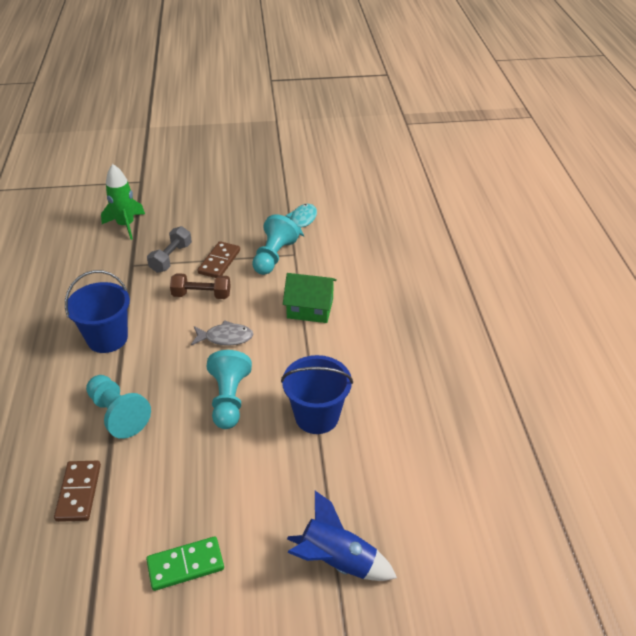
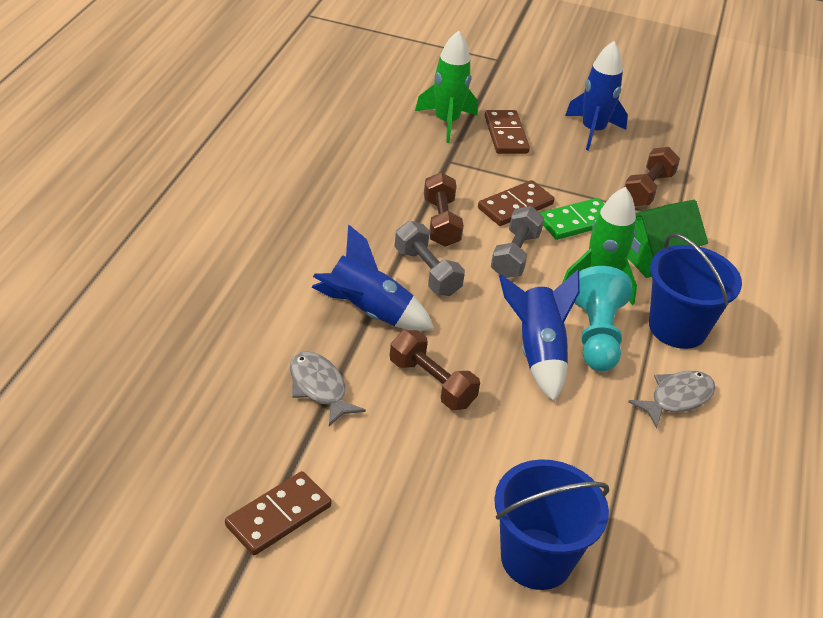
blue rocket: [287,491,397,581] = 1 -> [311,224,434,331] [499,270,580,402] [565,41,628,151] = 3
brown domino: [54,461,101,522] [197,241,240,278] = 2 -> [225,471,332,555] [478,180,554,226] [485,110,530,154] = 3
brown dumbbell: [170,273,231,299] = 1 -> [390,330,480,410] [424,172,464,247] [625,147,680,206] = 3
green rocket: [101,164,145,240] = 1 -> [415,31,478,143] [562,187,637,305] = 2
grey dumbbell: [147,226,192,273] = 1 -> [394,221,465,296] [491,206,544,278] = 2
grey fish: [191,320,253,346] = 1 -> [290,351,366,426] [628,371,715,428] = 2
turquoise fish: [286,204,317,236] = 1 -> none = 0
turquoise pawn: [86,375,151,439] [207,350,252,429] [252,214,300,275] = 3 -> [574,266,632,371] = 1

